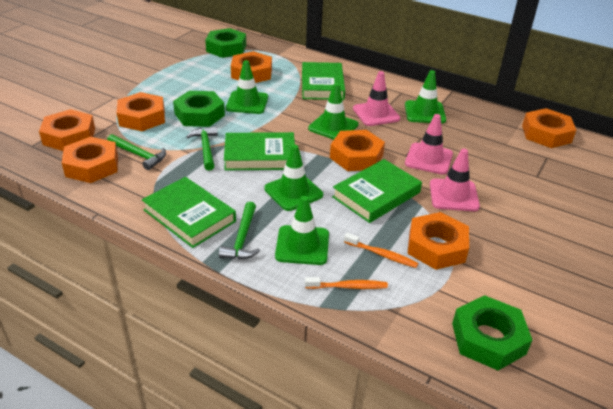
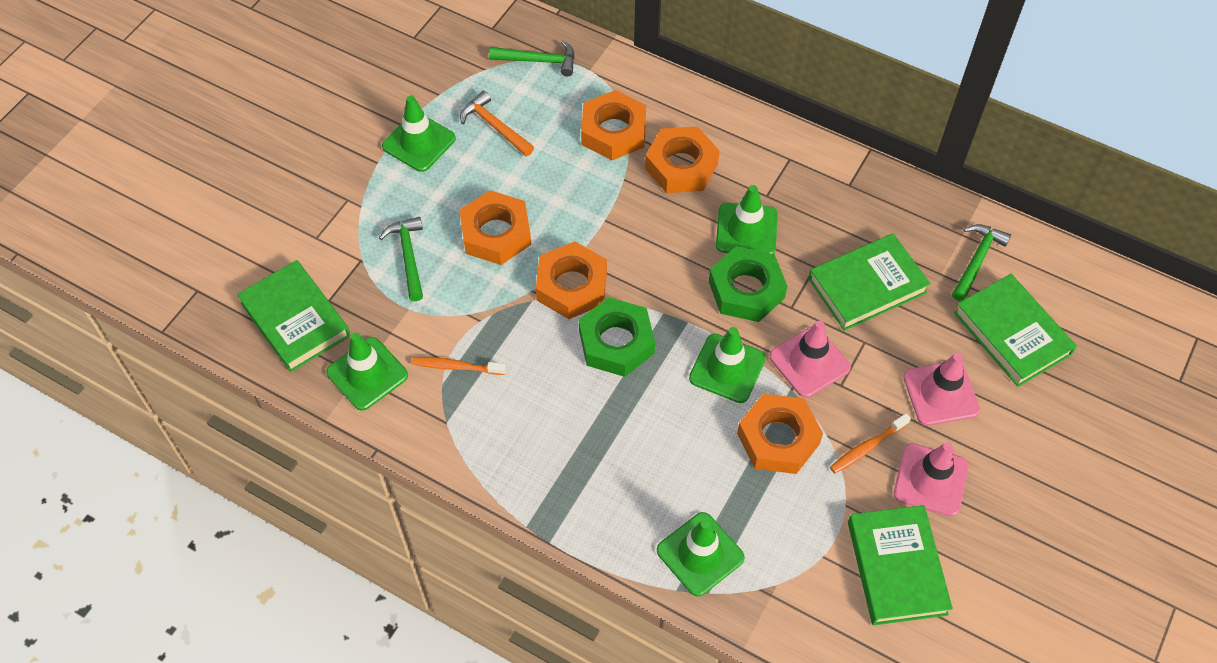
green nut: [173,91,225,127] [205,28,246,58] [452,295,532,371] = 3 -> [579,297,655,377] [709,246,787,322] = 2
orange hammer: none = 0 -> [460,91,534,156] = 1
orange nut: [39,109,95,151] [62,137,118,183] [117,92,165,131] [231,51,272,83] [330,130,385,171] [407,212,469,270] [522,108,576,148] = 7 -> [459,190,531,265] [536,241,607,319] [581,90,646,160] [645,127,719,193] [737,394,823,474] = 5

